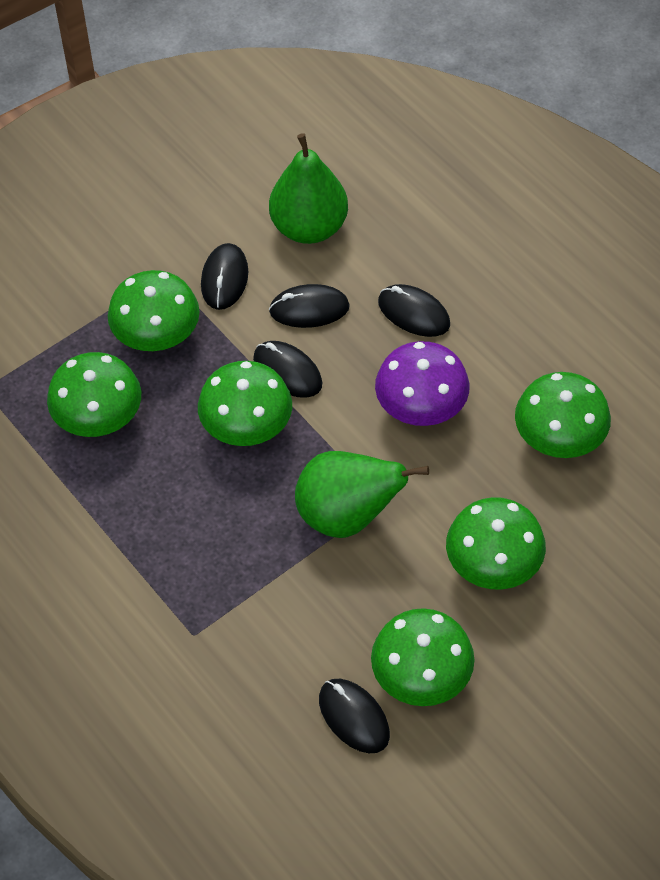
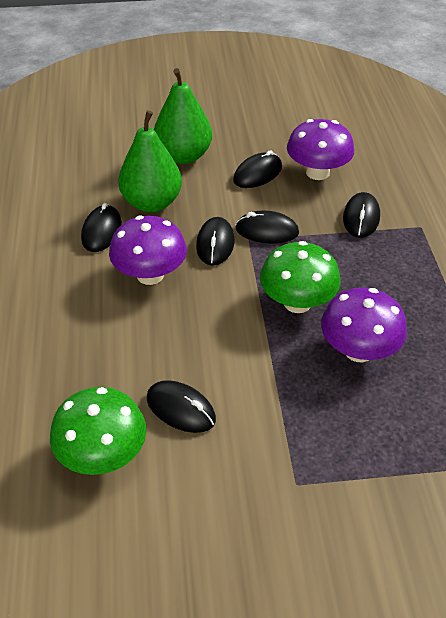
black mouse: [201,243,248,310] [253,341,322,398] [269,284,350,328] [319,679,390,753] [378,284,450,337] = 5 -> [81,203,122,252] [147,380,216,433] [196,217,235,266] [233,150,282,188] [235,211,299,244] [343,192,380,238] = 6
green mushroom: [47,352,141,437] [108,270,200,351] [198,361,292,446] [371,608,475,706] [446,497,546,590] [515,372,611,458] = 6 -> [50,387,146,475] [260,241,341,313] = 2
purple mushroom: [375,341,470,426] = 1 -> [109,216,187,285] [287,119,354,180] [321,288,407,362] = 3

